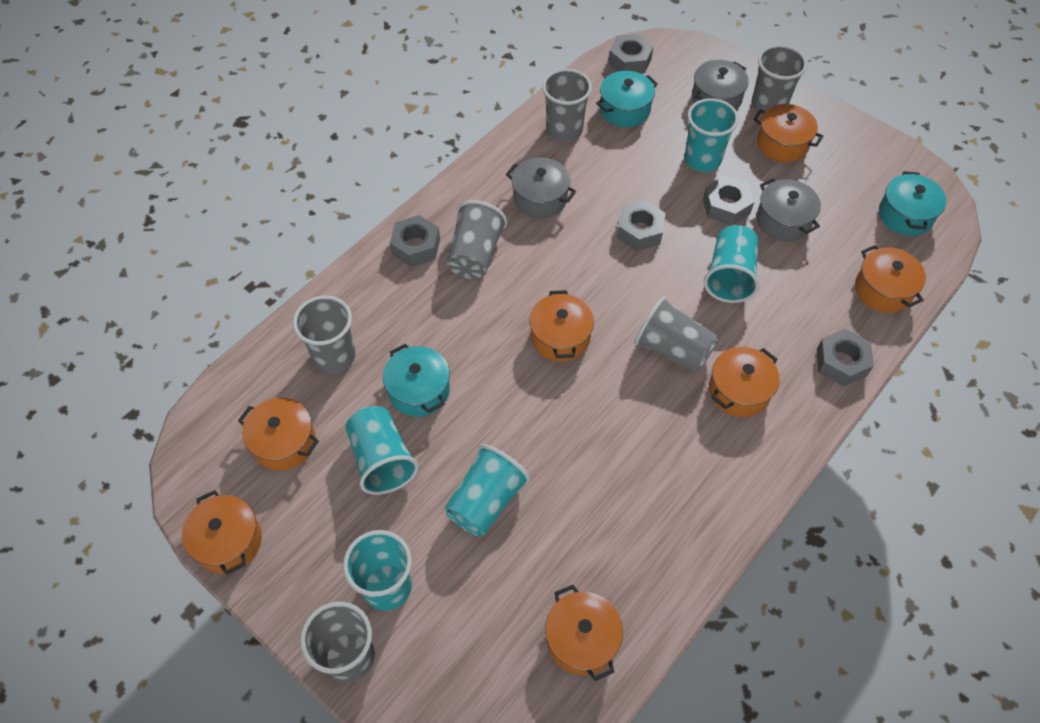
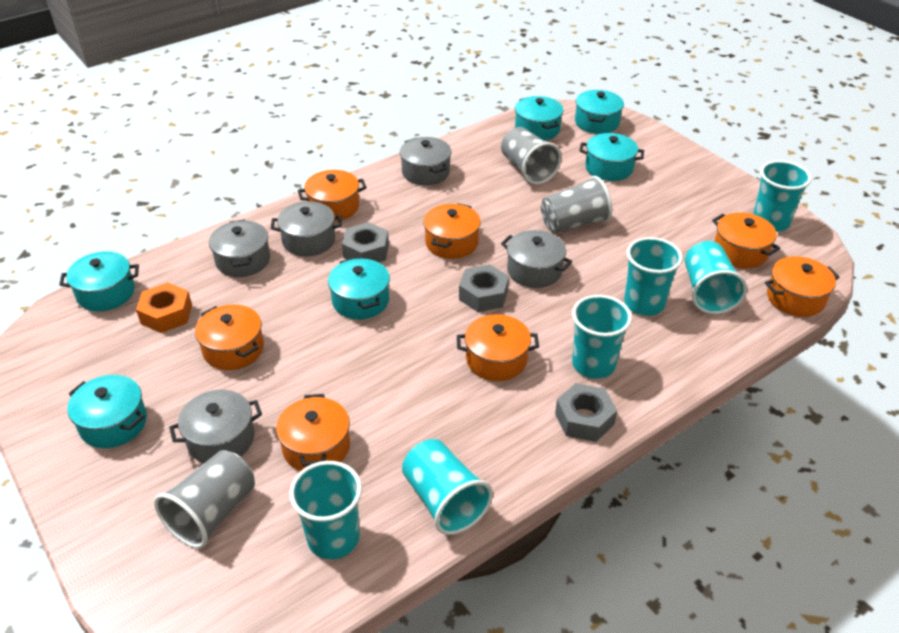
grey cup: [293,295,356,373] [300,602,375,683] [446,200,507,279] [542,69,592,142] [635,296,719,373] [751,45,807,115] = 6 -> [154,450,255,548] [501,127,562,185] [541,176,612,233] = 3
grey nut: [390,215,440,267] [608,34,653,74] [617,200,665,251] [703,176,754,226] [817,329,874,386] = 5 -> [342,222,389,262] [459,264,509,312] [555,383,617,442] = 3
grey pot: [506,157,576,218] [692,60,749,110] [757,178,821,242] = 3 -> [169,389,262,463] [209,219,270,277] [271,201,342,256] [400,137,452,185] [501,230,572,288] = 5
orange nut: none = 0 -> [136,283,192,333] = 1
turquoise cup: [343,530,412,611] [346,406,419,495] [445,444,530,536] [684,98,739,172] [704,225,759,303] = 5 -> [289,461,362,559] [402,439,493,535] [572,295,632,379] [624,237,683,316] [685,241,747,314] [753,160,812,232] = 6
turquoise pot: [383,344,450,417] [596,71,658,127] [879,171,946,236] = 3 -> [59,251,139,311] [67,375,147,448] [328,258,390,319] [515,96,563,140] [575,90,624,134] [579,133,644,181] = 6

